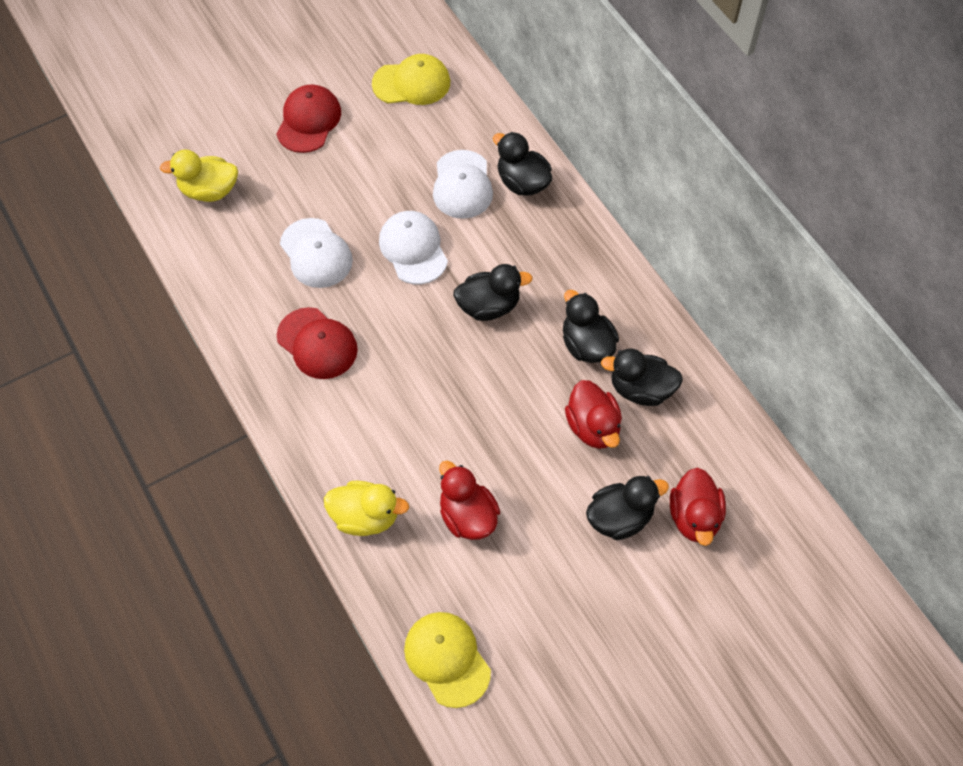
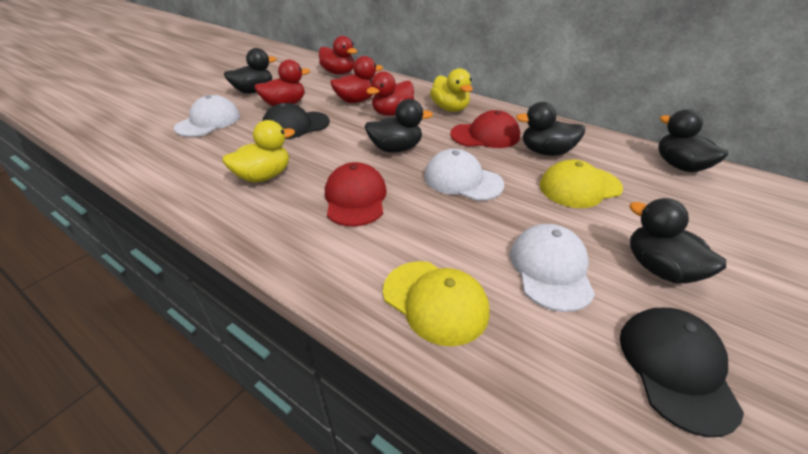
black cap: none = 0 -> [262,103,330,139] [620,308,744,437] = 2
red duck: [439,460,500,540] [565,380,622,449] [670,468,726,546] = 3 -> [254,60,310,106] [319,36,357,75] [330,56,383,103] [366,71,414,116] = 4

